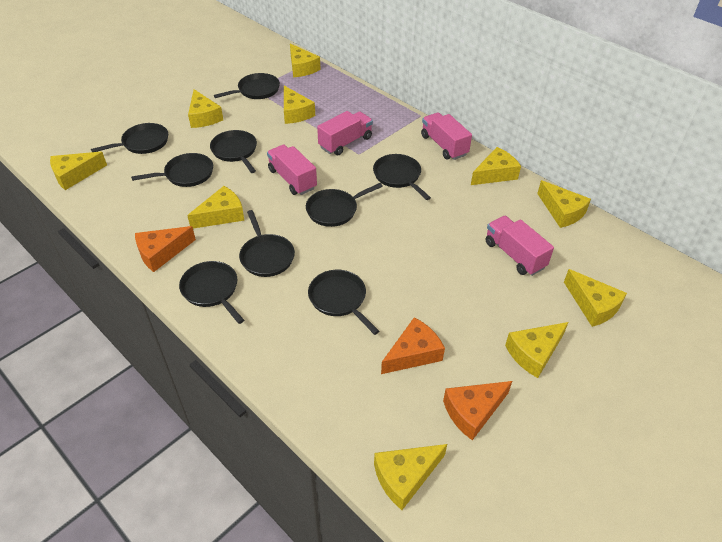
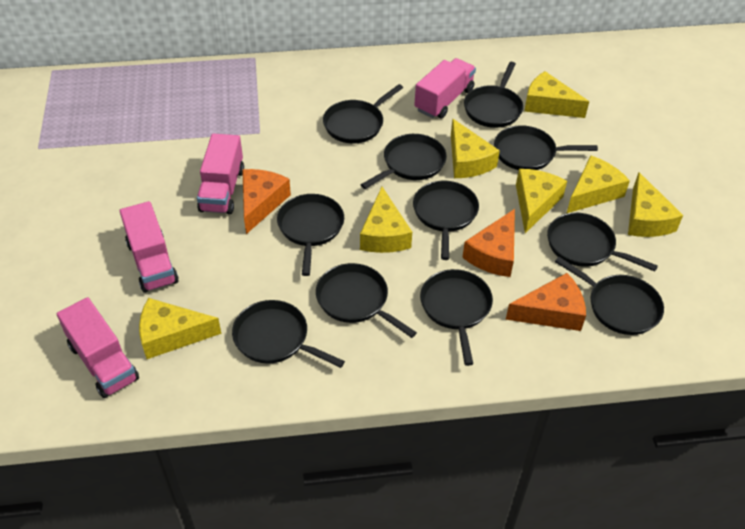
black pan: [91,123,168,154] [131,153,213,187] [179,261,244,324] [210,130,257,173] [214,73,280,99] [239,210,295,277] [306,183,383,227] [308,270,379,335] [373,154,431,200] = 9 -> [232,300,345,368] [277,194,344,276] [316,263,417,338] [323,84,403,143] [361,134,447,189] [413,181,479,260] [420,269,493,366] [464,62,523,128] [494,125,598,170] [547,213,658,271] [555,257,664,335] = 11
yellow cheese: [50,152,107,190] [187,186,245,229] [188,89,223,128] [284,86,315,124] [290,43,321,77] [374,444,447,510] [471,147,521,185] [505,322,569,378] [537,180,591,228] [564,269,627,327] = 10 -> [139,298,221,359] [360,187,412,253] [451,119,500,178] [516,169,567,233] [524,71,589,118] [566,155,630,214] [628,172,683,237] = 7

